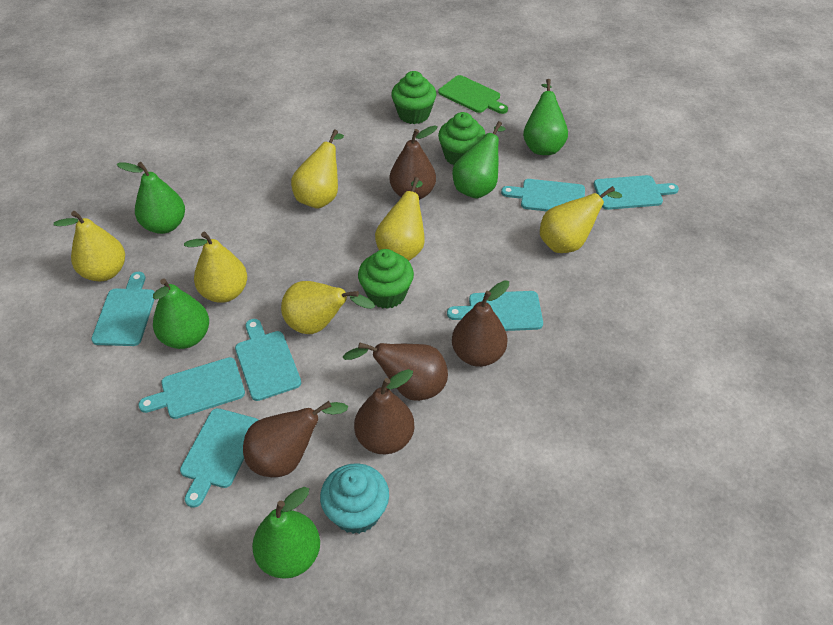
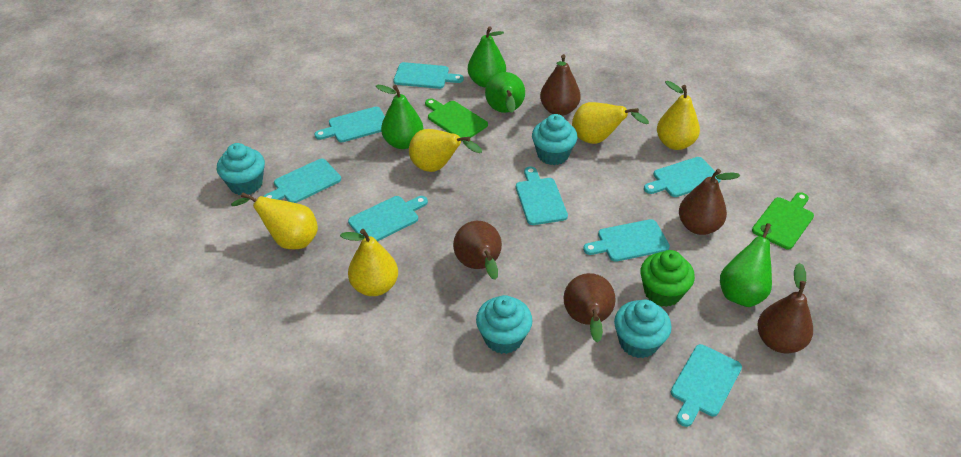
green cupcake: [358,249,414,309] [391,71,436,124] [438,112,486,166] = 3 -> [640,250,695,307] = 1
green cutting board: [438,75,508,114] = 1 -> [425,98,488,141] [752,192,814,250] = 2
green pear: [117,162,185,234] [153,278,209,349] [252,487,320,579] [452,121,505,199] [523,79,568,155] = 5 -> [376,85,423,149] [468,26,506,88] [485,72,525,113] [720,223,772,307] = 4
turquoise cupcake: [320,463,389,534] = 1 -> [217,143,265,195] [476,295,533,354] [532,114,577,165] [614,300,672,358] = 4
turquoise cutting board: [91,272,155,346] [138,357,245,419] [180,408,258,508] [235,319,301,401] [447,291,543,331] [501,179,585,211] [594,175,679,210] = 7 -> [263,159,341,203] [315,107,385,142] [348,196,428,241] [394,62,464,89] [516,167,568,225] [583,219,670,262] [644,157,721,197] [671,344,742,427] = 8
yellow pear: [54,211,125,282] [184,232,247,303] [281,281,375,334] [291,129,344,209] [375,177,425,261] [540,186,622,253] = 6 -> [231,192,318,249] [340,229,398,296] [409,129,482,172] [572,102,649,144] [657,81,700,150] = 5

